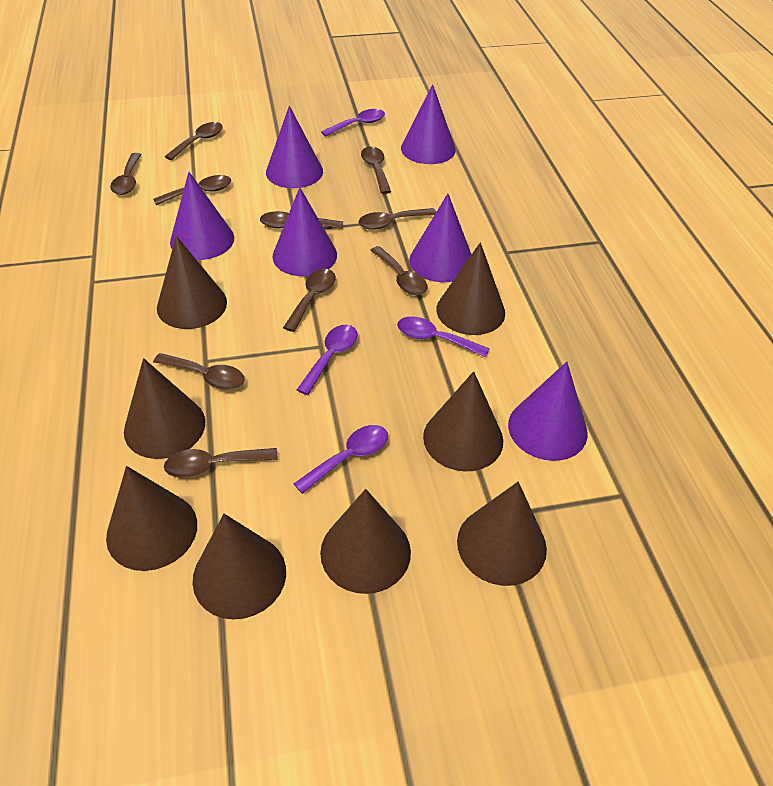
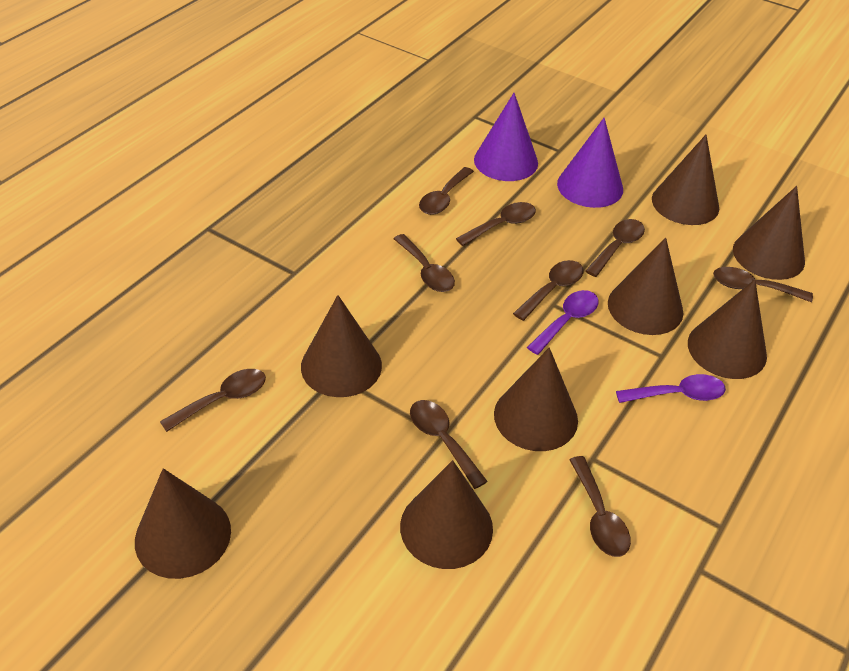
brown spoon: [110,153,142,195] [153,175,231,205] [153,353,245,390] [164,448,278,478] [165,122,223,160] [260,211,343,229] [283,269,336,332] [358,208,436,230] [361,147,391,194] [370,246,428,295] = 10 -> [160,369,266,432] [393,234,455,292] [410,400,488,489] [419,167,474,215] [456,202,536,246] [513,260,584,321] [569,456,631,557] [585,219,645,277] [713,267,813,302] = 9
purple cone: [170,172,234,260] [266,106,323,188] [272,187,337,276] [401,84,456,164] [409,194,472,282] [508,362,588,461] = 6 -> [474,93,538,181] [557,118,623,208] = 2
purple spoon: [294,425,388,494] [297,325,358,395] [321,109,385,137] [397,316,490,357] = 4 -> [527,290,599,355] [616,374,726,403] = 2

